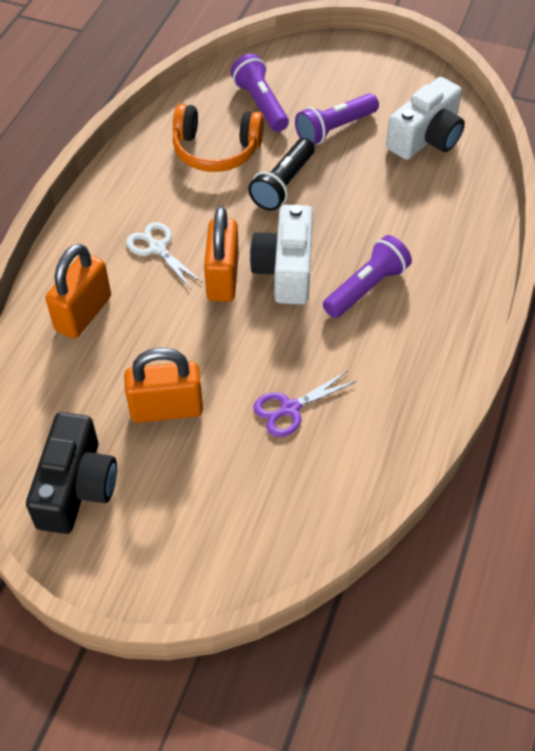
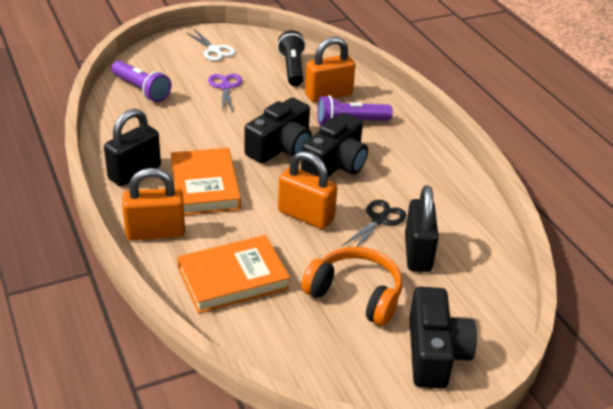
black camera: [26,412,117,534] = 1 -> [244,97,312,163] [301,113,368,177] [409,287,477,389] = 3
black padlock: none = 0 -> [104,109,161,186] [405,185,439,272] = 2
black scissors: none = 0 -> [342,200,406,247] = 1
orange book: none = 0 -> [171,148,241,215] [177,235,290,314] = 2
purple flashlight: [230,54,289,132] [295,93,379,145] [323,235,412,318] = 3 -> [112,61,171,102] [317,95,393,126] = 2
white camera: [250,204,313,304] [386,77,465,160] = 2 -> none = 0

